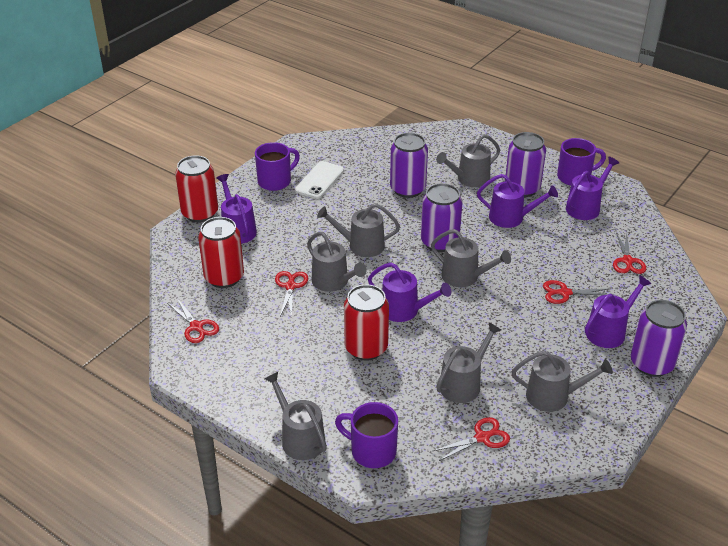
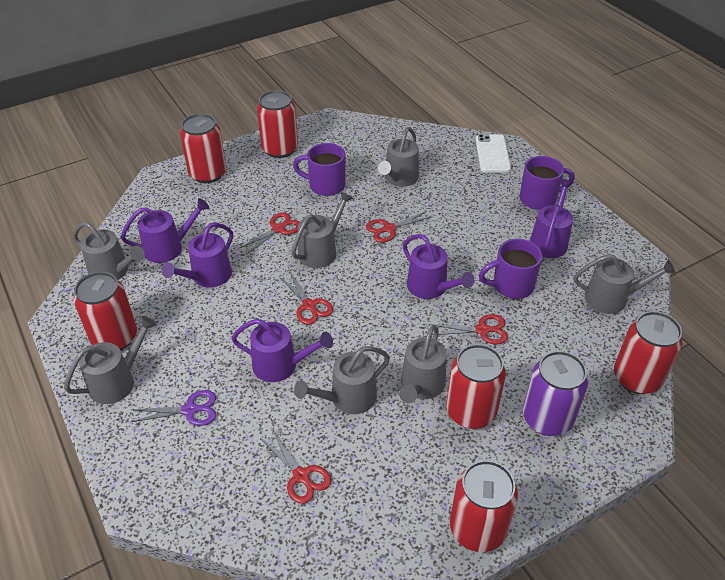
purple can: [390,133,428,198] [421,183,463,252] [505,132,546,197] [631,300,687,377] = 4 -> [523,351,588,436] = 1
purple scissors: none = 0 -> [131,390,216,426] = 1
red can: [175,155,218,222] [198,217,244,288] [344,284,389,361] = 3 -> [74,272,137,350] [180,114,226,183] [257,90,298,158] [446,344,506,429] [450,460,518,552] [614,311,682,394] = 6

